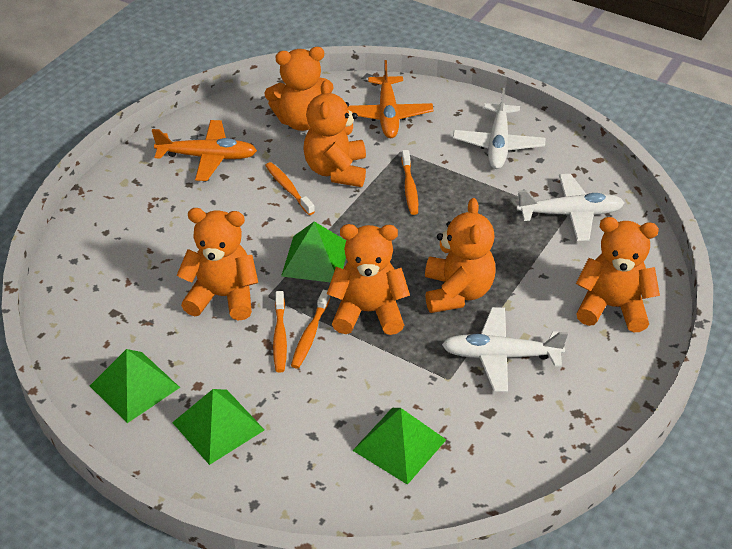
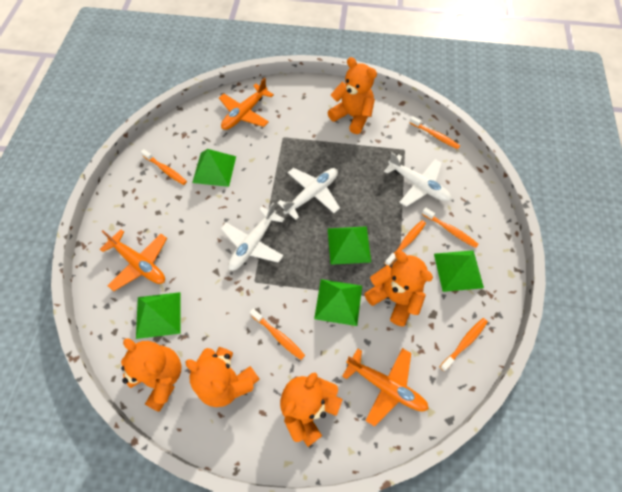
green pyramid: [90,349,180,423] [172,389,264,465] [281,221,346,282] [352,408,446,485] = 4 -> [136,292,181,339] [192,149,236,187] [314,279,362,326] [328,226,371,265] [434,250,484,292] = 5
orange plane: [152,120,257,181] [348,60,433,138] = 2 -> [100,229,167,291] [219,78,274,130] [342,348,429,427] = 3
orange teddy bear: [177,208,258,320] [264,47,334,131] [303,80,366,187] [327,224,410,335] [425,198,496,313] [576,217,660,332] = 6 -> [121,338,181,412] [185,347,260,407] [280,373,343,447] [328,57,377,134] [364,251,433,327] = 5
orange toothbrush: [265,162,315,215] [273,291,287,372] [291,290,330,369] [402,150,418,215] = 4 -> [141,149,187,185] [250,308,305,360] [384,220,426,266] [409,116,460,149] [422,207,479,248] [440,318,488,371] = 6

